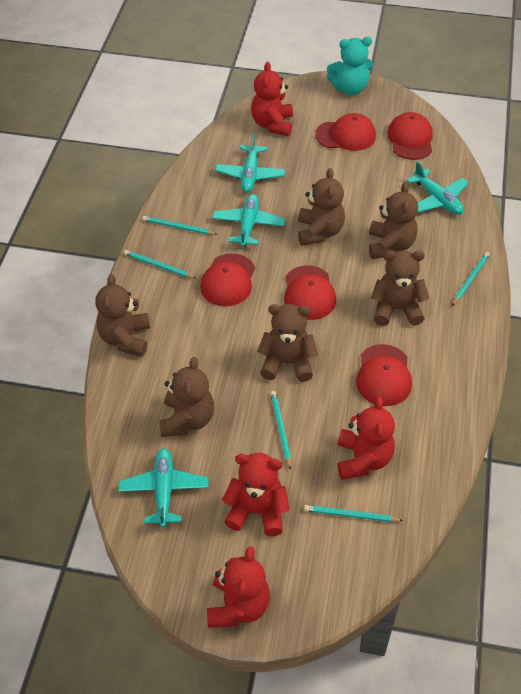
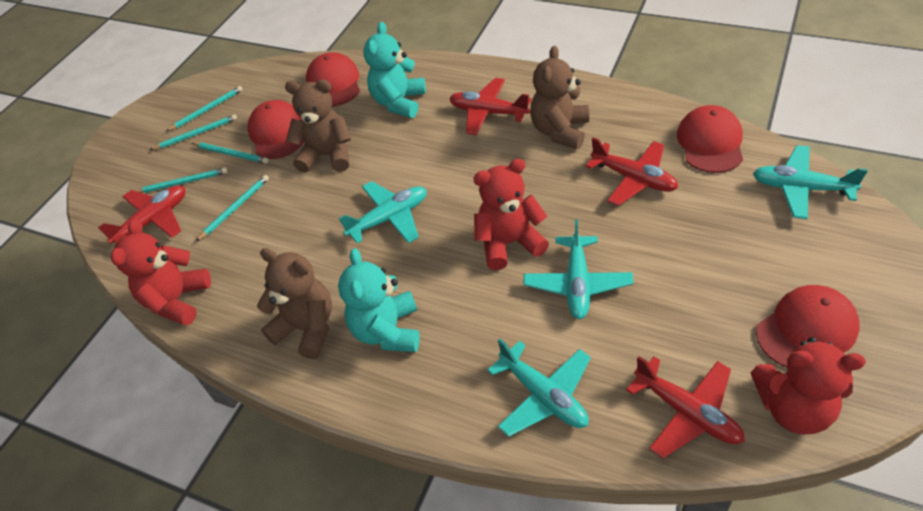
brown teddy bear: [96,274,150,357] [160,357,214,437] [257,304,318,382] [298,168,345,246] [369,182,418,259] [371,250,430,326] = 6 -> [257,248,332,359] [285,79,351,173] [530,46,589,149] = 3
red cap: [200,253,255,306] [284,265,336,320] [315,113,376,151] [356,344,412,406] [387,112,433,160] = 5 -> [248,100,304,159] [306,52,360,107] [677,105,743,173] [756,285,860,368] = 4
red plane: none = 0 -> [98,185,186,244] [449,78,531,135] [586,137,678,206] [626,356,745,459] = 4
red teddy bear: [207,546,270,628] [222,453,290,536] [251,62,293,136] [338,396,395,480] = 4 -> [111,219,211,326] [473,159,549,270] [751,337,866,435] = 3
turquoise teddy bear: [327,37,373,95] = 1 -> [338,248,420,352] [363,22,426,118] = 2

